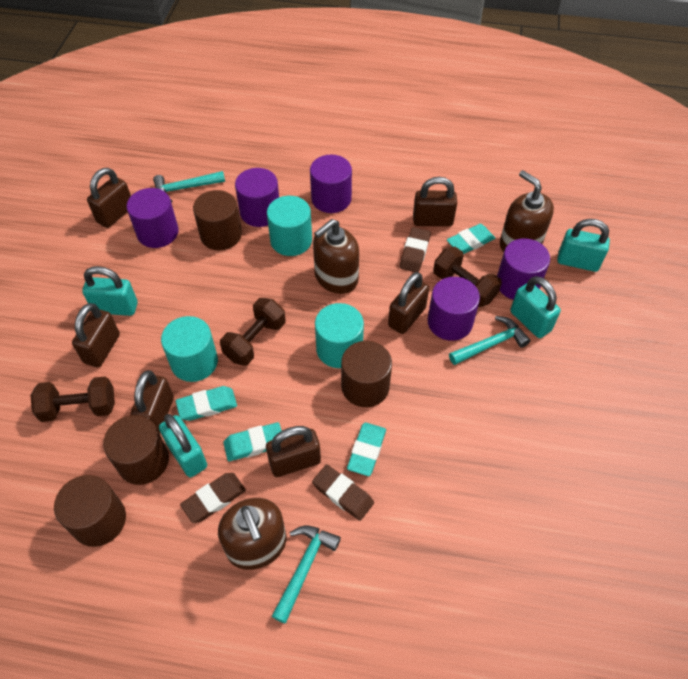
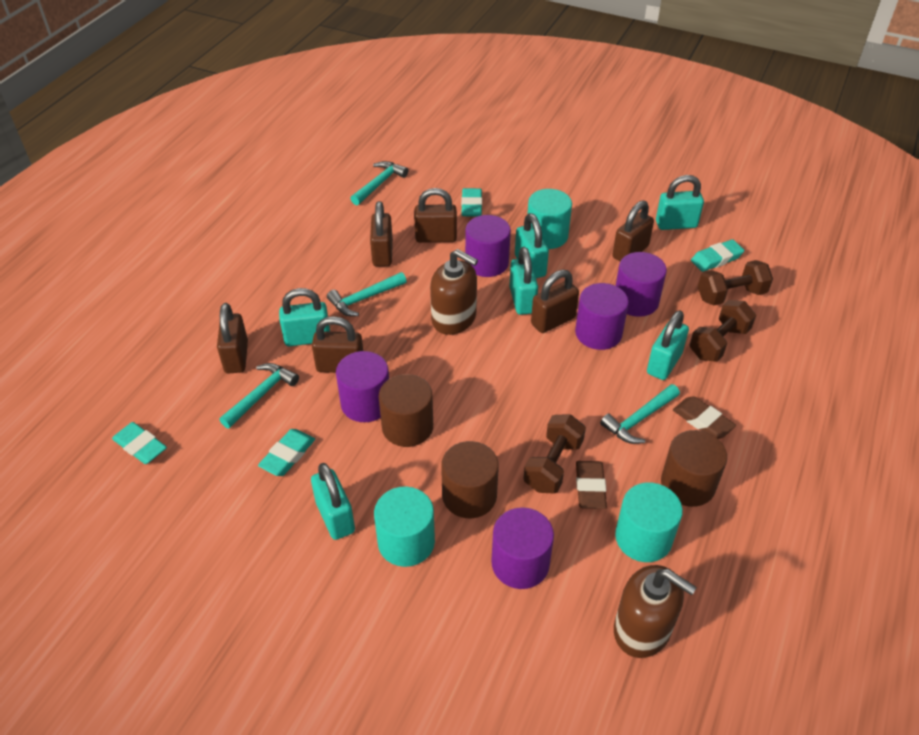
brown cylinder: [54,475,126,547] [103,415,169,485] [193,190,242,250] [341,341,392,407] = 4 -> [379,374,433,447] [441,441,499,518] [661,430,727,507] = 3
brown eraser: [180,473,246,523] [312,464,374,521] [400,227,431,272] = 3 -> [576,461,607,509] [673,396,736,439] = 2
brown soap dispenser: [218,498,286,570] [313,219,359,294] [500,170,554,252] = 3 -> [430,249,478,335] [614,565,697,658] = 2
turquoise hammer: [153,171,225,203] [272,526,341,624] [449,316,531,365] = 3 -> [219,363,299,428] [327,272,407,316] [350,161,408,205] [600,384,680,444] = 4
turquoise padlock: [82,266,138,316] [159,414,207,477] [510,276,561,338] [557,219,610,272] = 4 -> [279,288,330,346] [311,463,355,540] [510,247,538,315] [515,213,549,278] [647,310,689,380] [656,175,704,230] = 6

